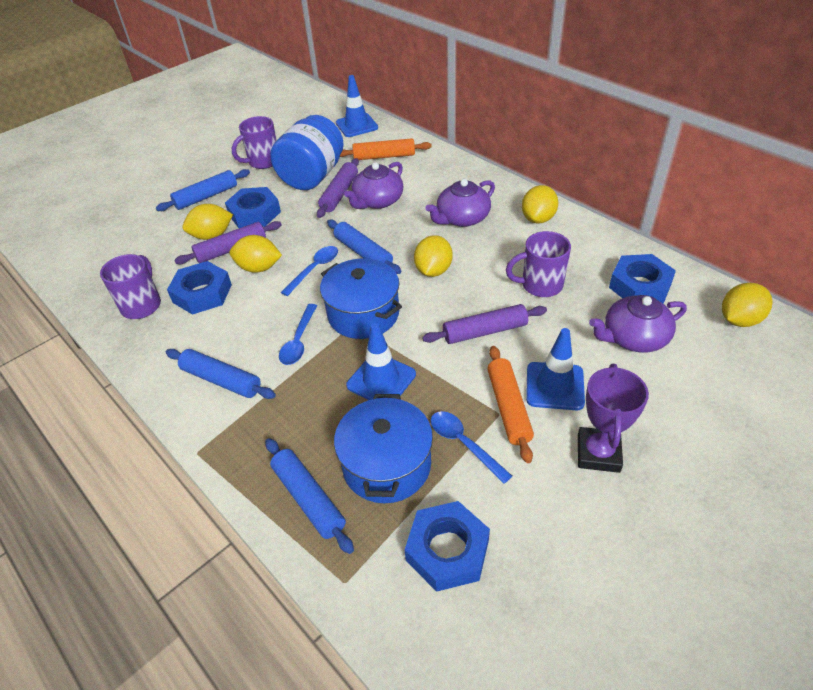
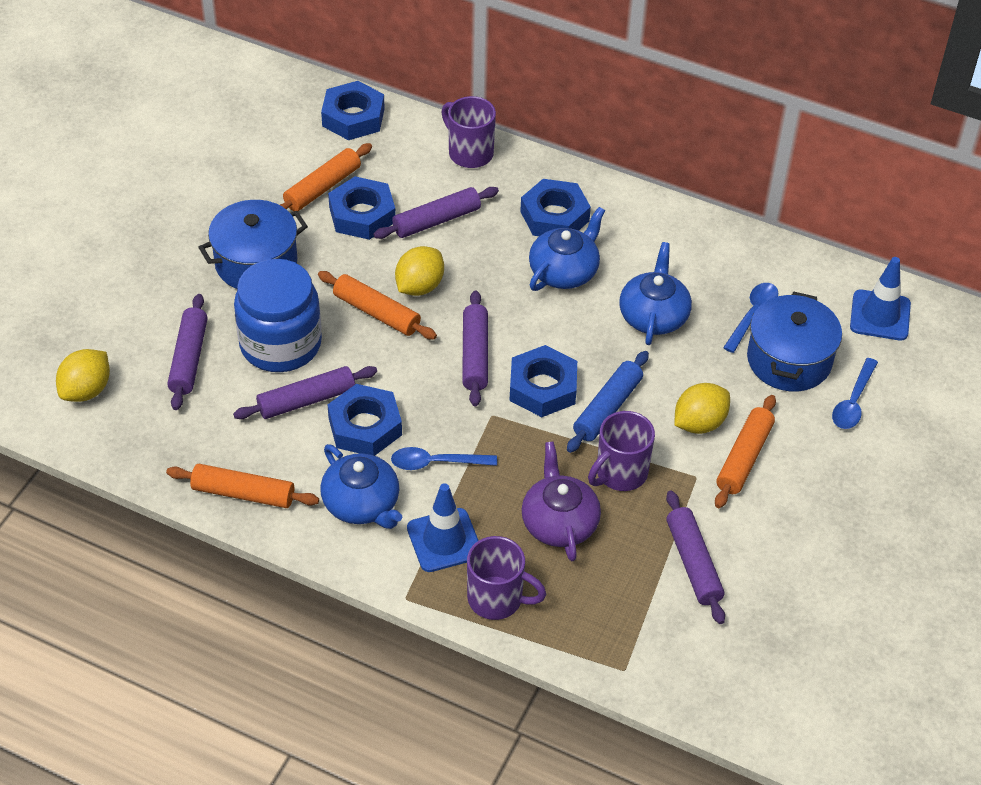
blue nut: [167,261,232,315] [225,187,281,228] [405,501,490,592] [609,254,676,304] = 4 -> [321,81,385,140] [327,384,402,456] [328,176,396,240] [510,345,577,417] [520,179,591,236] = 5
blue rolling pin: [156,169,250,211] [166,349,276,399] [265,438,354,554] [327,220,401,274] = 4 -> [567,351,649,453] = 1
blue teapot: none = 0 -> [320,444,402,529] [529,207,605,291] [619,242,692,345] = 3
blue traffic cone: [336,75,378,137] [346,323,416,400] [526,328,585,410] = 3 -> [407,483,479,572] [850,257,911,340] = 2
orange rolling pin: [340,138,432,160] [487,346,534,463] = 2 -> [166,464,319,508] [280,143,372,211] [318,271,437,339] [715,395,776,508] = 4
purple rolling pin: [174,221,282,264] [317,158,359,218] [422,304,547,344] = 3 -> [167,294,208,410] [233,366,377,419] [373,187,499,239] [462,290,488,406] [666,490,725,624] = 5
purple teapot: [344,162,404,209] [426,179,495,227] [589,295,687,353] = 3 -> [522,442,601,561] = 1
purple trophy: [578,364,649,473] = 1 -> none = 0
yellow lemon: [183,204,233,240] [230,235,282,273] [414,235,452,277] [522,185,558,224] [722,283,773,327] = 5 -> [56,349,110,402] [395,246,444,296] [674,383,730,434] = 3

